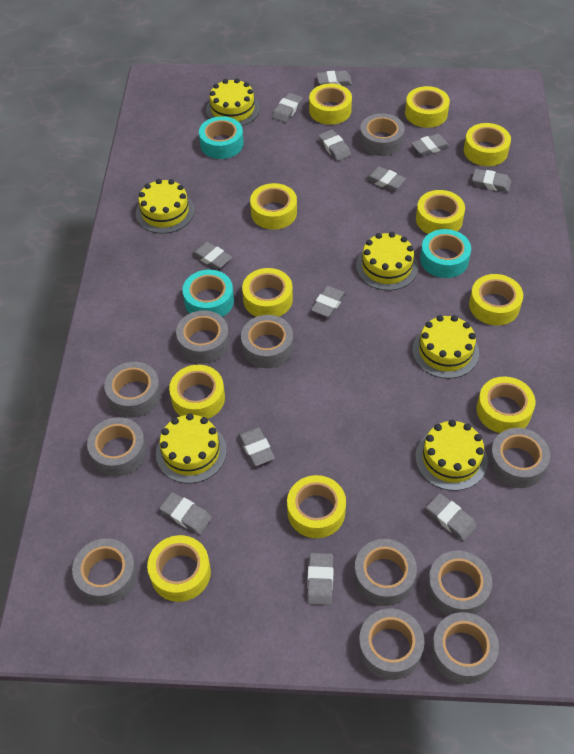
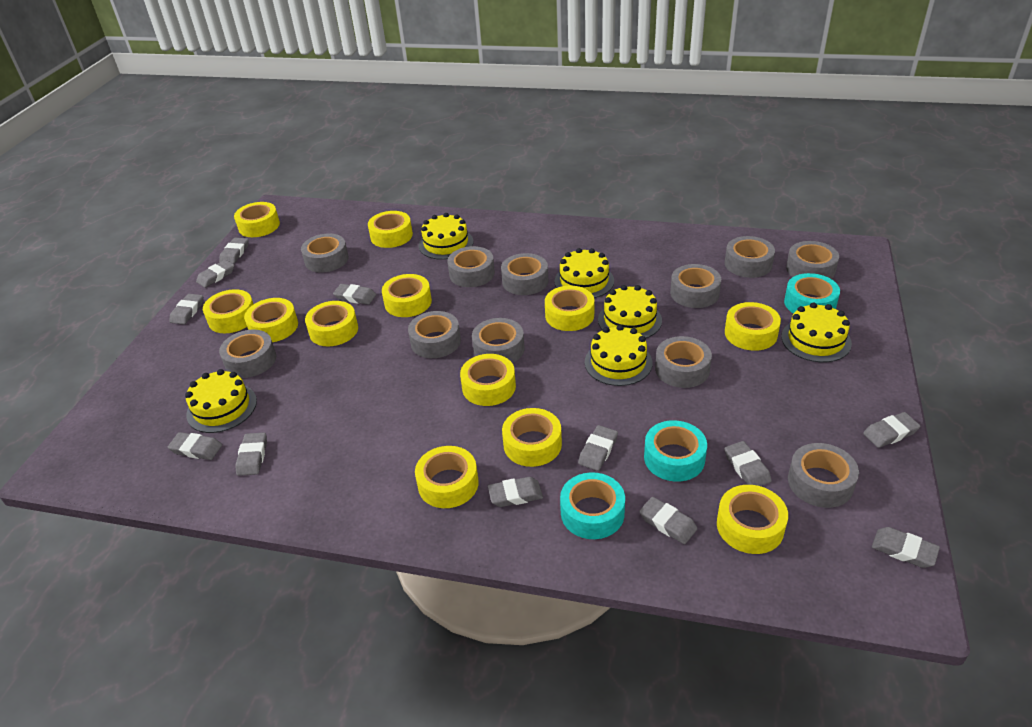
yellow tape: [147,535,211,602] [169,365,225,419] [242,268,293,317] [250,183,297,230] [287,475,346,538] [309,84,352,125] [405,86,450,128] [416,190,465,234] [464,123,511,166] [469,274,523,325] [477,377,535,433] = 11 -> [203,289,253,333] [234,202,280,237] [244,298,298,342] [305,301,358,346] [368,211,413,248] [382,274,432,317] [415,446,479,508] [460,354,516,406] [502,408,562,467] [545,286,594,331] [717,485,788,554] [725,302,781,351] = 12

